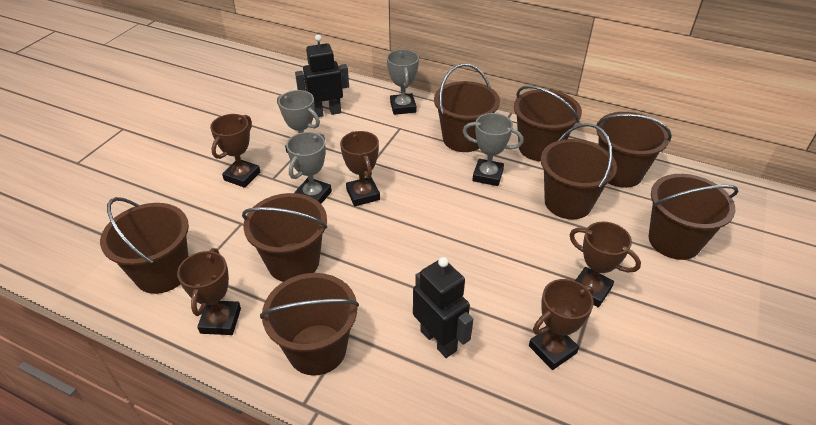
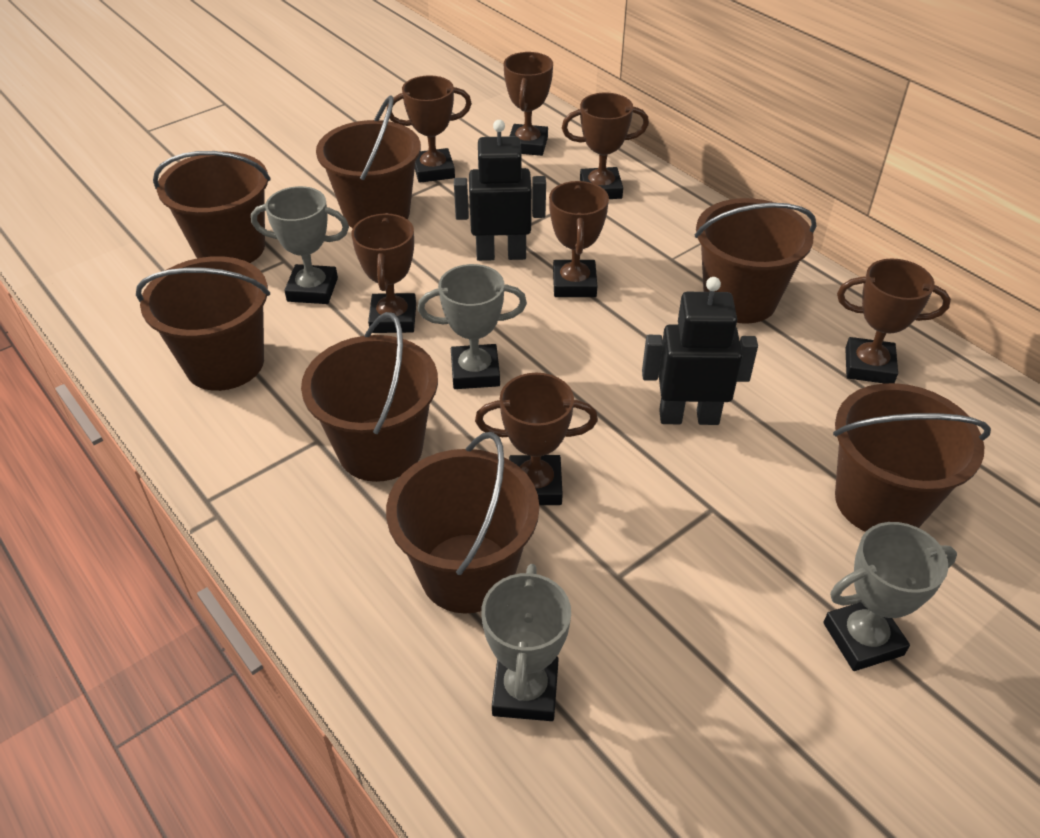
brown bucket: [100,197,189,294] [242,193,328,282] [260,273,359,376] [434,63,500,152] [514,85,582,162] [541,123,617,219] [596,112,672,188] [648,174,739,260] = 8 -> [136,256,270,391] [153,151,271,263] [301,312,438,482] [316,95,421,228] [386,432,539,614] [695,198,816,324] [833,383,991,532] = 7
brown trophy: [177,248,241,335] [210,114,260,188] [340,131,380,206] [529,279,595,370] [569,222,641,307] = 5 -> [351,213,416,333] [387,75,472,183] [475,373,598,505] [504,52,553,156] [549,181,609,297] [562,93,649,199] [837,258,951,384] = 7

